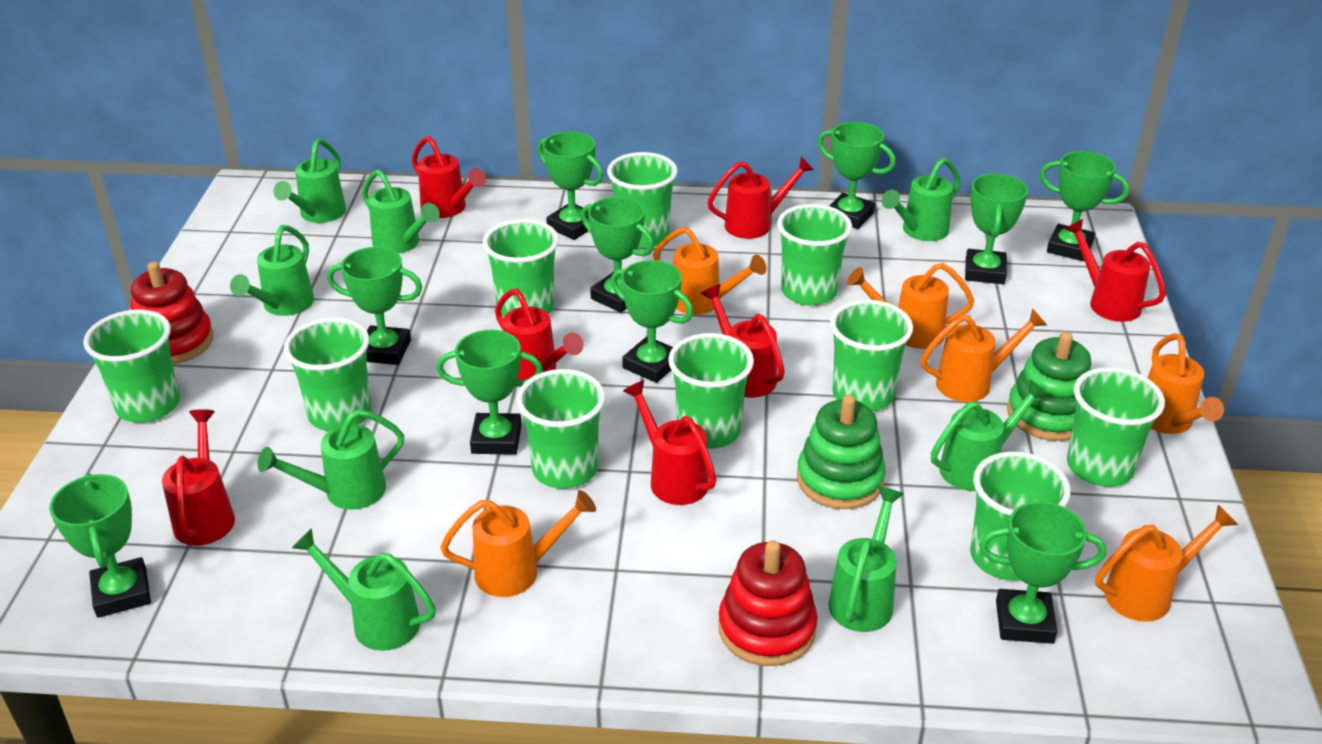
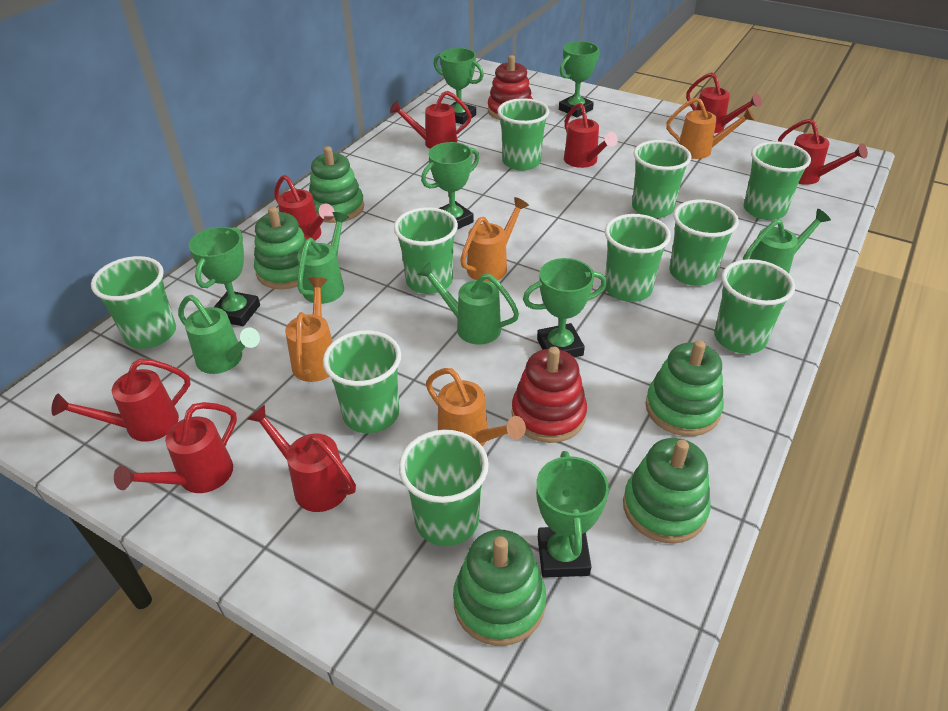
green stacking toy: [797,395,886,509] [1007,332,1091,441] = 2 -> [254,207,307,289] [309,146,364,223] [453,530,546,646] [623,438,711,543] [645,340,724,436] = 5
green trophy: [49,474,151,618] [327,247,423,365] [436,330,543,455] [537,131,603,240] [581,197,654,313] [611,260,693,383] [817,122,896,229] [965,173,1028,284] [979,502,1106,644] [1040,151,1129,261] = 10 -> [189,227,260,326] [421,142,479,230] [434,48,484,125] [523,258,607,357] [536,451,609,578] [559,41,599,117] = 6
green watering can: [230,225,314,316] [257,409,404,510] [273,139,346,223] [292,528,436,651] [362,169,440,254] [828,487,903,632] [882,158,960,241] [931,380,1049,491] = 8 -> [178,295,260,374] [297,212,349,304] [417,262,519,345] [743,209,831,274] = 4
orange watering can: [440,490,596,597] [653,227,766,315] [847,263,974,349] [921,308,1047,402] [1095,505,1238,622] [1148,333,1224,434] = 6 -> [285,277,333,382] [426,368,526,447] [460,197,529,282] [666,98,755,159] = 4
red watering can: [162,409,235,546] [412,136,486,218] [495,288,583,380] [623,380,717,505] [701,284,785,398] [707,157,814,239] [1065,219,1166,322] = 7 -> [51,359,190,442] [114,402,237,493] [247,404,356,512] [274,175,335,240] [390,91,472,149] [564,103,618,168] [686,72,762,133] [778,119,868,185] = 8

